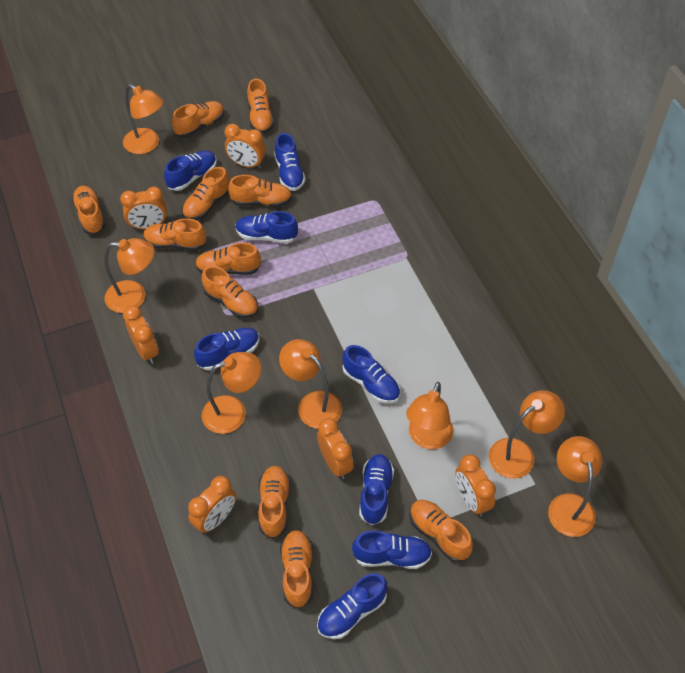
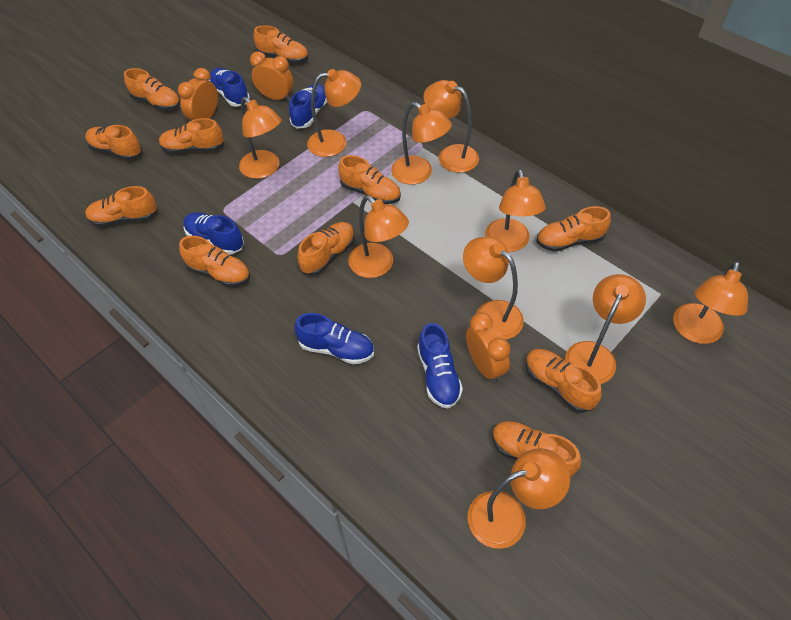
blue shoe: [164,150,217,191] [194,328,260,371] [236,211,298,244] [274,133,306,191] [317,573,387,639] [343,345,400,404] [352,530,432,569] [359,454,394,525] = 8 -> [184,212,244,255] [209,68,250,107] [289,84,327,129] [294,313,374,364] [417,323,463,409] = 5
orange clock: [120,186,167,229] [123,306,159,364] [188,476,236,534] [225,124,266,169] [317,418,354,479] [455,454,496,517] = 6 -> [178,68,218,120] [250,51,294,101] [466,313,511,383] = 3
orange lamp: [104,238,154,313] [123,84,164,154] [202,352,261,434] [279,339,342,429] [406,382,453,449] [489,390,565,479] [548,436,602,537] = 7 -> [239,97,281,179] [307,69,361,157] [348,196,409,278] [391,102,452,185] [424,80,479,173] [463,237,524,340] [468,448,570,549] [485,169,546,252] [565,274,646,384] [673,261,748,344] = 10

